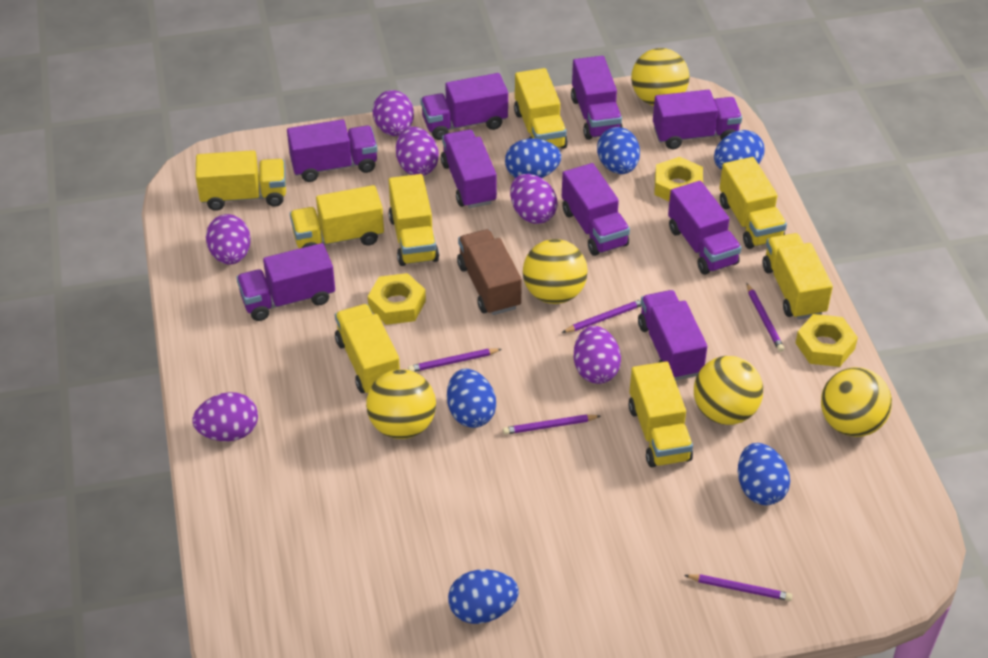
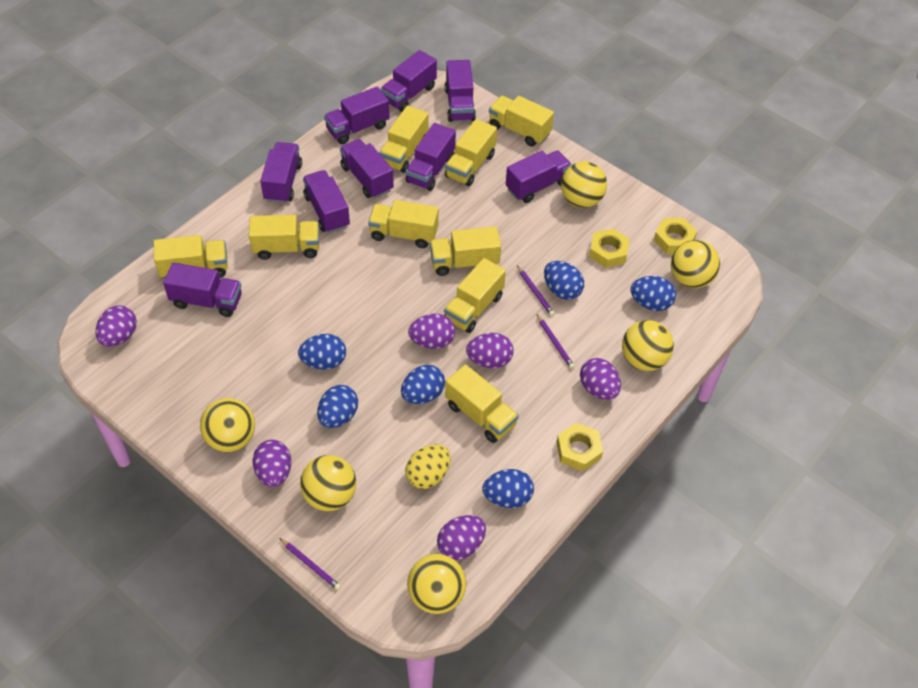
brown truck: [457,229,522,315] = 1 -> none = 0
purple pencil: [408,349,502,372] [503,414,600,435] [562,299,642,333] [684,574,793,601] [747,283,784,352] = 5 -> [279,538,341,590] [517,266,555,316] [537,315,575,369] = 3
yellow ball: [366,369,436,439] [523,239,588,304] [631,48,689,106] [694,356,763,425] [821,367,892,437] = 5 -> [200,398,255,452] [300,455,356,511] [407,554,466,614] [561,161,607,208] [622,320,674,371] [671,240,720,288] = 6
yellow egg: none = 0 -> [405,444,451,489] = 1
yellow truck: [195,150,286,211] [290,185,384,248] [335,304,400,393] [388,174,439,266] [514,68,568,149] [628,361,693,468] [720,157,787,249] [762,233,833,320] = 8 -> [154,235,228,278] [249,215,320,260] [368,200,439,248] [379,105,429,173] [430,227,501,276] [444,258,506,333] [445,119,497,186] [445,364,519,443] [489,96,554,147] = 9

